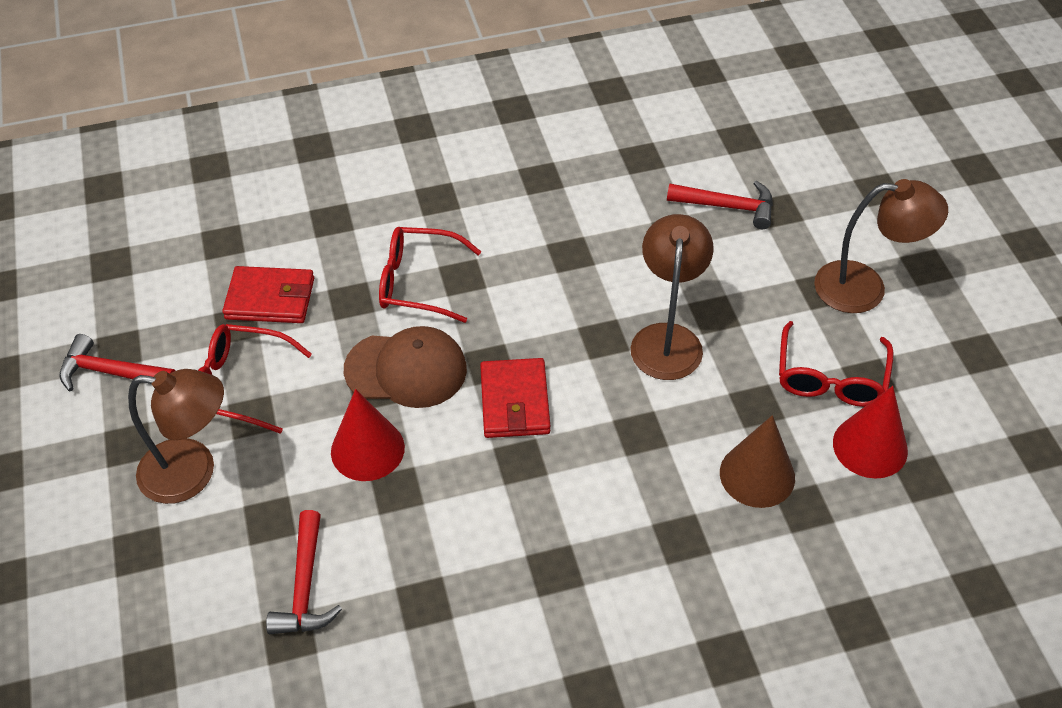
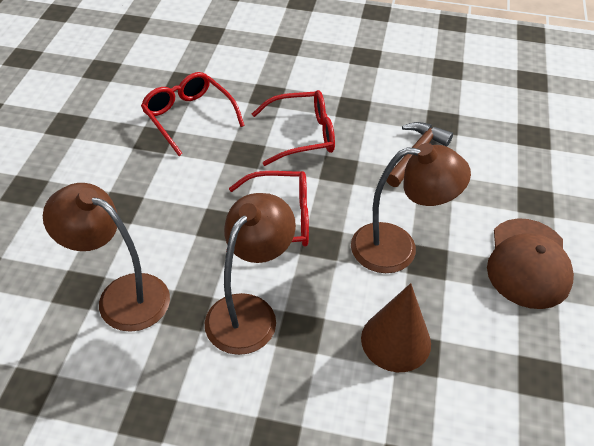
brown hammer: none = 0 -> [386,122,453,187] = 1
red cone: [331,389,405,481] [833,386,908,479] = 2 -> none = 0
red hammer: [59,334,176,391] [266,510,342,634] [667,181,773,229] = 3 -> none = 0
red wallet: [222,266,314,323] [480,358,550,438] = 2 -> none = 0

